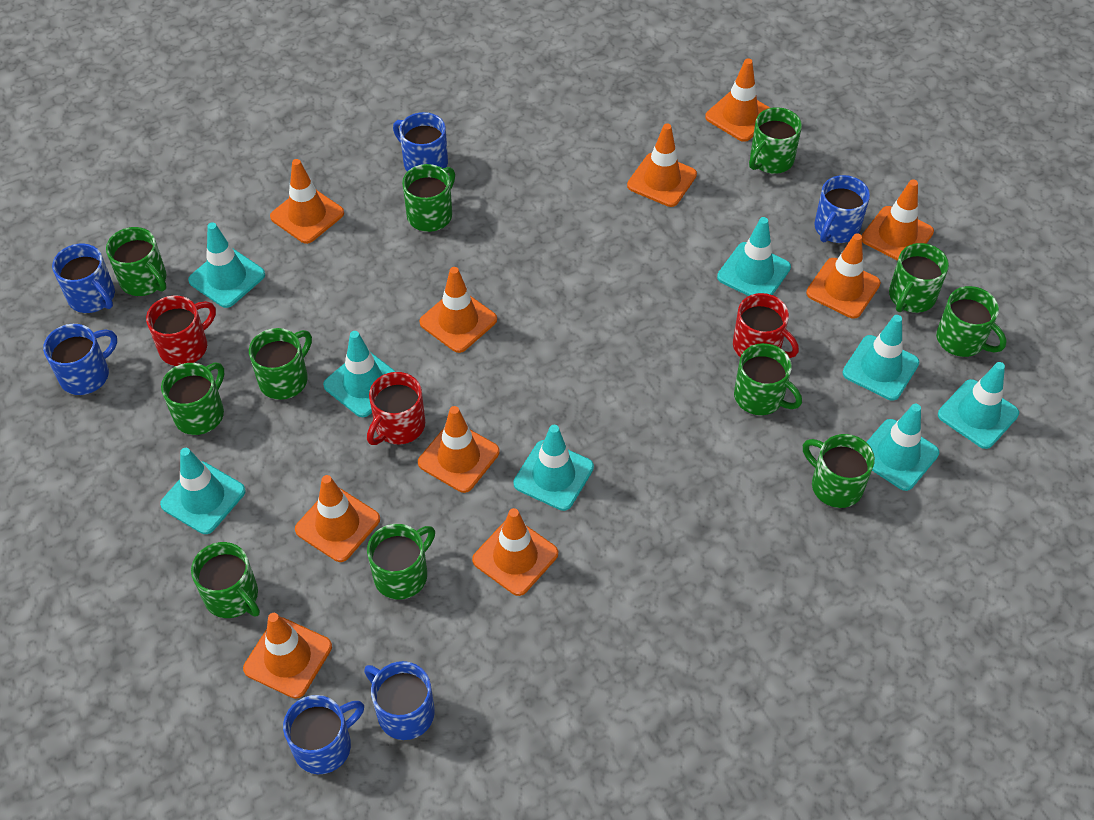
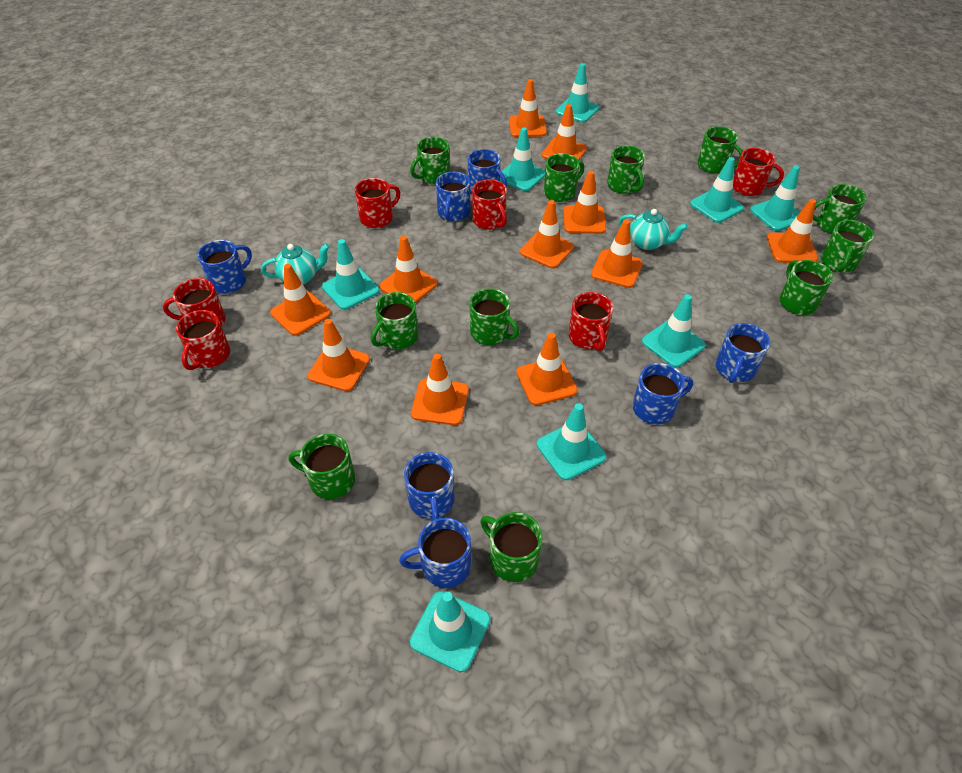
blue mug: [43,324,117,395] [52,244,115,313] [283,695,364,774] [364,661,435,740] [393,112,448,171] [814,175,870,243] = 6 -> [197,240,252,294] [399,518,471,588] [404,452,455,520] [436,172,470,221] [468,149,507,193] [633,363,693,424] [716,323,770,383] = 7
orange traffic cone: [243,613,332,699] [270,159,344,244] [295,475,380,562] [418,406,500,493] [419,267,497,353] [472,508,558,596] [627,124,697,207] [705,59,770,142] [806,233,881,319] [862,179,934,261] = 10 -> [270,264,331,336] [308,319,370,391] [379,236,438,303] [411,353,469,425] [509,79,547,137] [516,333,578,405] [520,200,574,268] [542,104,587,160] [563,171,606,234] [591,220,643,288] [767,199,818,263] = 11
red mug: [146,296,216,366] [367,372,425,445] [733,293,799,358] = 3 -> [163,278,226,326] [176,310,230,370] [355,178,400,228] [472,179,507,230] [569,292,613,351] [733,148,784,196] = 6
turquoise teapot: none = 0 -> [261,243,330,285] [619,209,688,250] = 2

